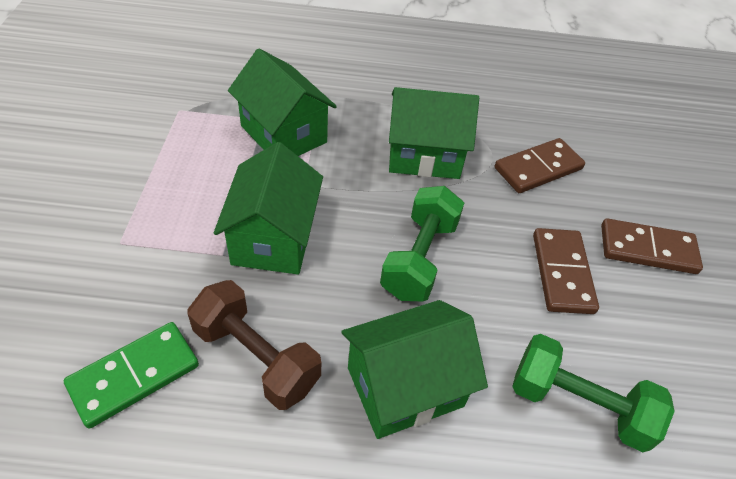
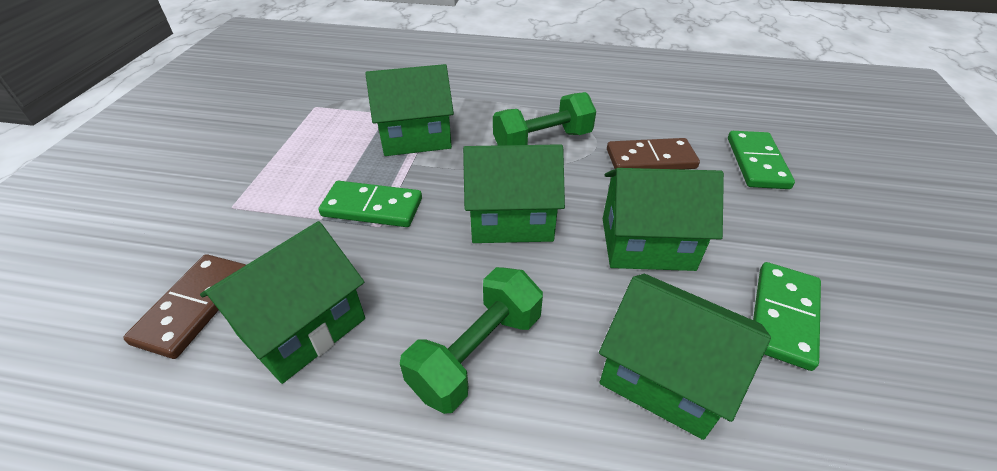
brown domino: [495,138,585,193] [533,228,599,314] [601,218,703,274] = 3 -> [123,254,246,359] [607,138,700,169] = 2
brown dumbbell: [188,280,321,410] = 1 -> none = 0
green domino: [64,322,199,429] = 1 -> [319,181,422,227] [728,131,795,189] [753,262,821,371] = 3
green house: [214,142,323,275] [228,49,337,156] [341,300,488,439] [389,87,479,179] = 4 -> [200,221,365,384] [365,64,454,156] [463,144,565,243] [599,274,771,440] [603,168,724,271] = 5

